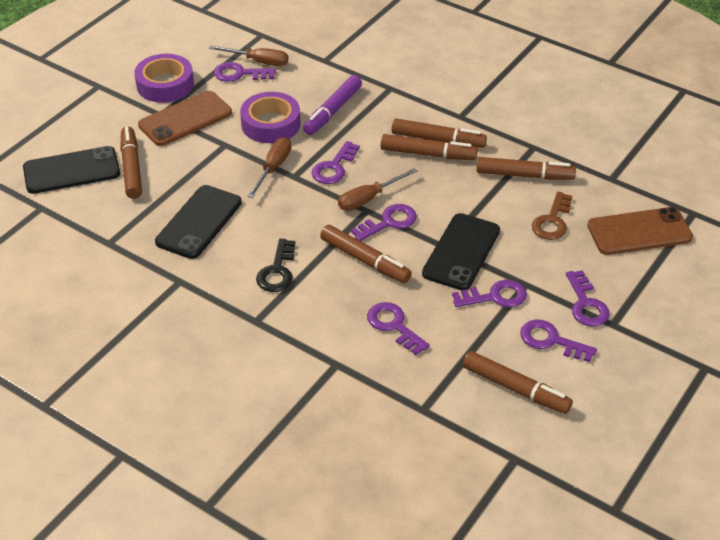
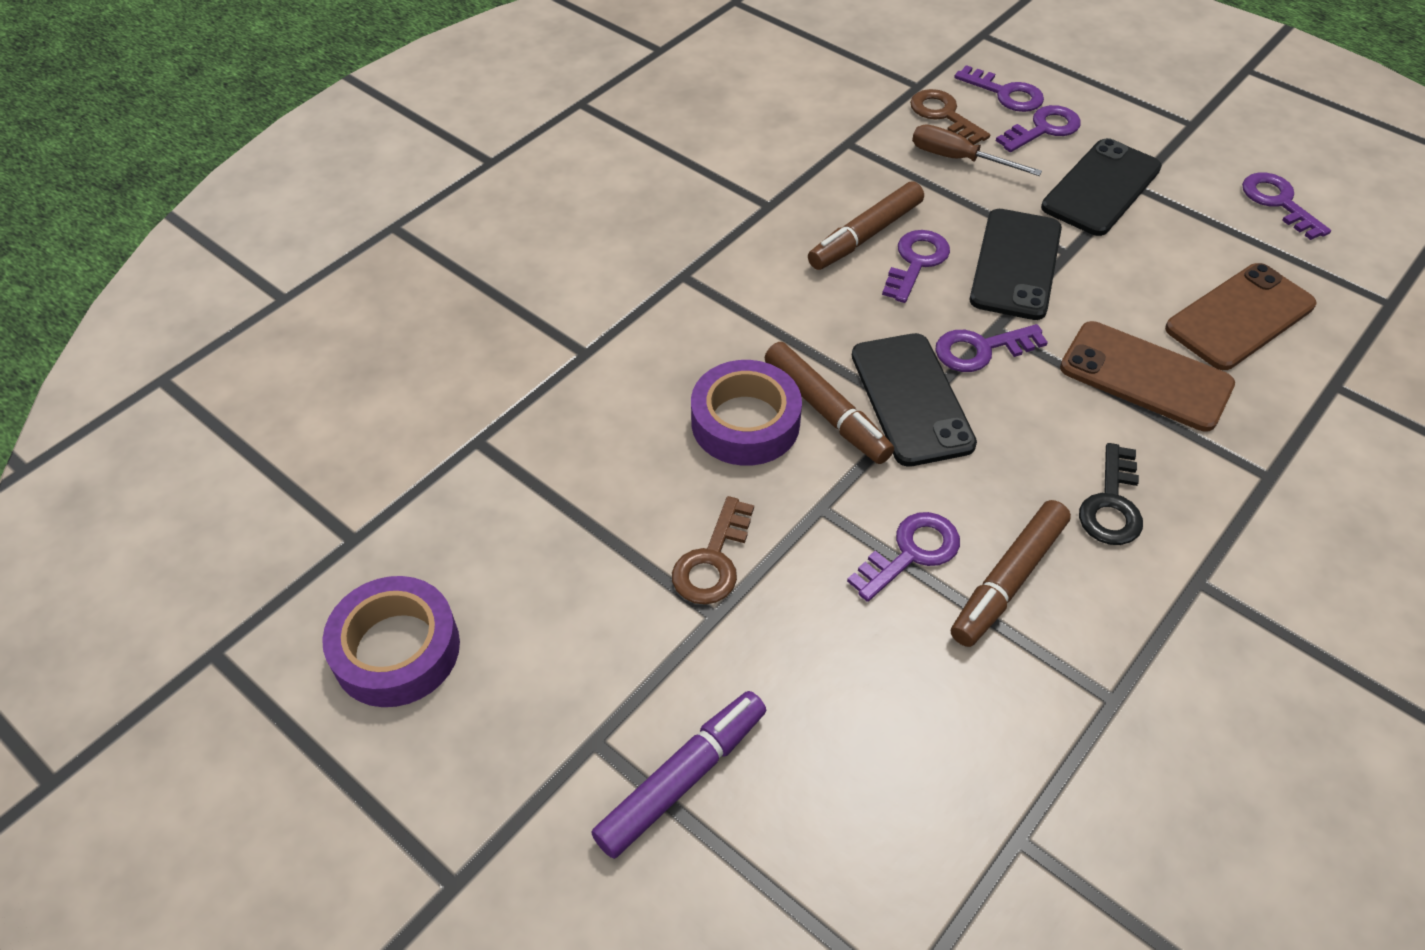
brown key: [532,192,572,240] = 1 -> [672,496,754,605] [910,89,990,145] = 2
brown marker: [120,126,142,199] [320,225,412,283] [381,134,478,160] [391,118,487,148] [463,351,573,414] [476,157,576,180] = 6 -> [765,342,894,464] [808,181,924,270] [951,500,1071,647] = 3
brown screwdriver: [209,45,289,66] [247,137,291,198] [338,168,417,211] = 3 -> [912,124,1042,176] = 1
purple key: [214,62,276,82] [311,141,360,184] [351,204,417,241] [367,302,430,355] [452,280,527,307] [520,320,597,362] [566,270,610,327] = 7 -> [847,512,960,602] [882,230,950,303] [935,324,1048,372] [954,65,1044,112] [996,105,1081,152] [1242,173,1331,240] = 6

